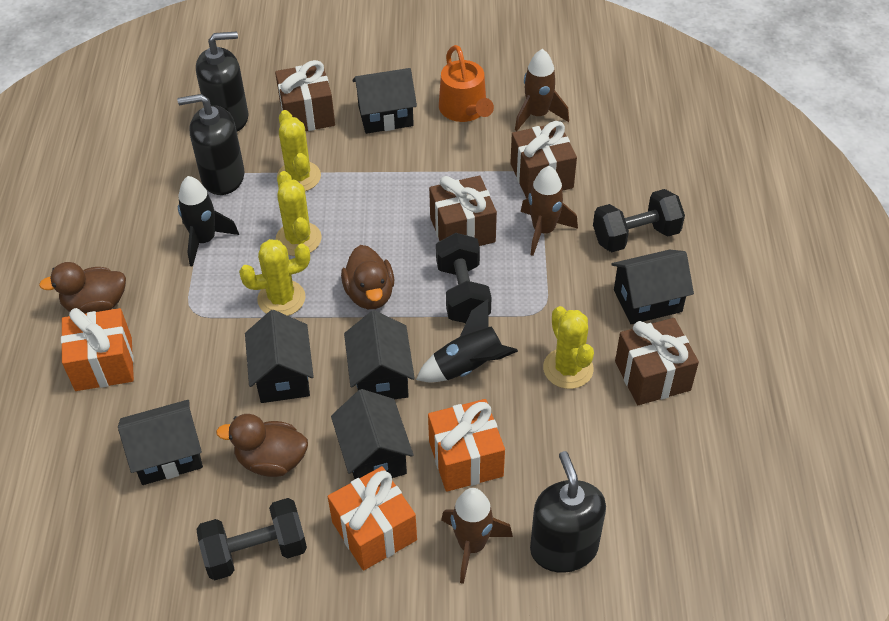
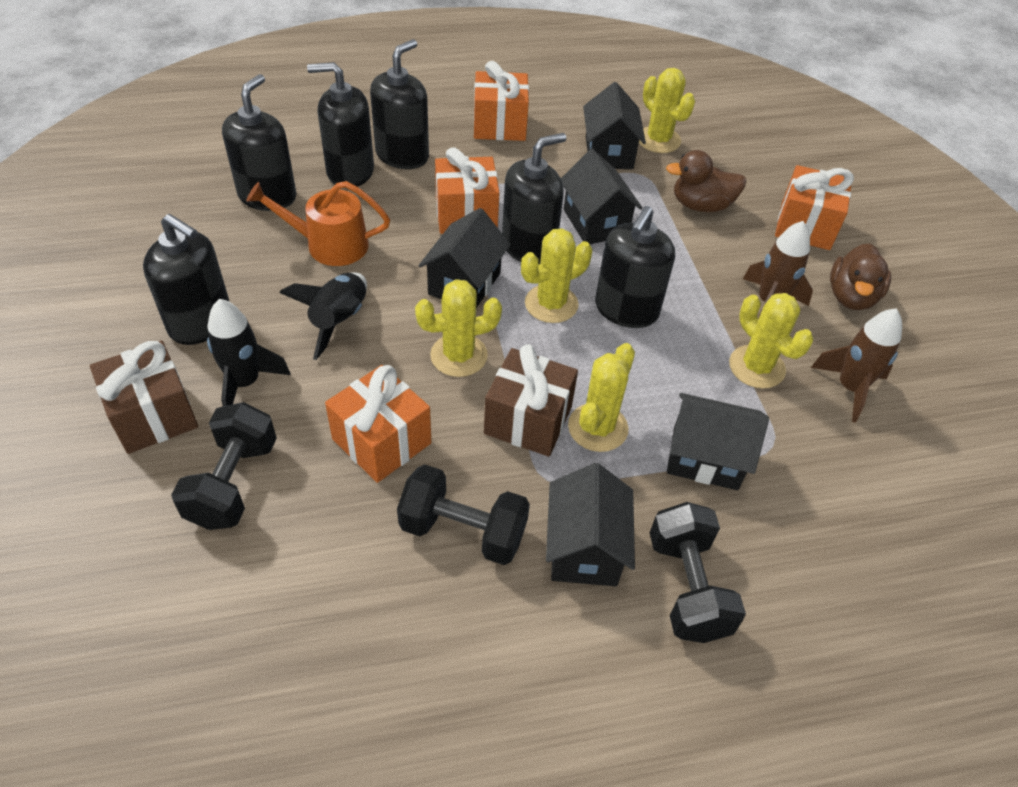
black house: [118,400,203,485] [245,310,314,403] [331,389,414,479] [344,310,415,399] [352,68,417,134] [612,250,694,324] = 6 -> [418,208,510,308] [546,463,635,586] [561,149,643,244] [583,82,646,169] [667,393,769,490] = 5
black soap dispenser: [177,94,244,195] [196,31,248,132] [530,451,606,573] = 3 -> [143,214,230,345] [222,74,296,211] [307,62,374,187] [370,39,429,169] [502,133,566,265] [595,206,675,328] = 6
brown duck: [39,262,126,314] [216,414,308,477] [341,245,394,309] = 3 -> [666,150,746,212] [830,244,891,310] = 2
brown gift: [275,60,335,131] [429,176,497,246] [510,121,577,198] [615,318,699,405] = 4 -> [90,341,198,454] [484,344,578,457] = 2
brown rocket: [441,488,513,584] [515,49,569,131] [521,166,578,256] = 3 -> [743,221,813,319] [811,308,902,423] = 2
orange gift: [61,308,134,391] [327,466,417,571] [428,399,505,492] = 3 -> [325,365,431,483] [435,147,500,234] [474,61,529,141] [775,165,854,250] = 4
yellow cactus: [239,239,310,316] [275,171,322,256] [277,110,321,191] [543,306,594,389] = 4 -> [415,279,502,377] [521,228,592,323] [568,343,635,452] [639,68,695,153] [729,293,813,389] = 5

